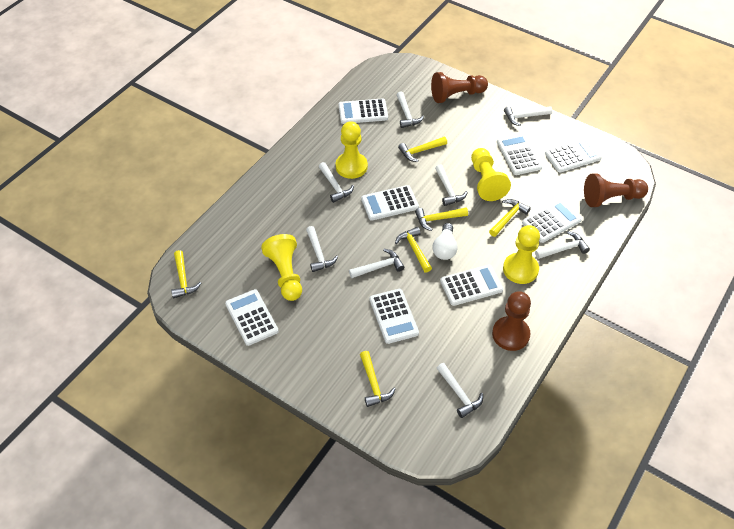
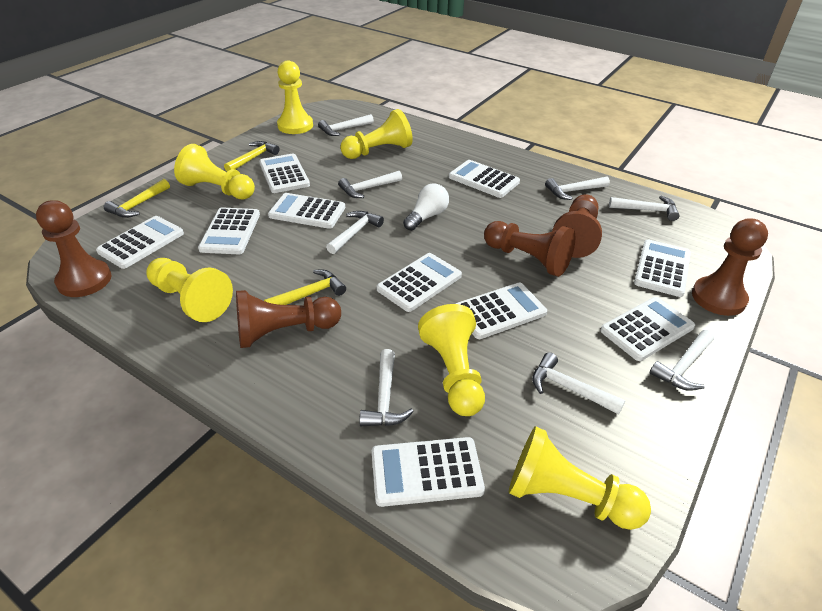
brown pawn: [431,72,488,103] [492,291,531,351] [584,173,648,207] = 3 -> [36,200,112,297] [236,290,341,348] [484,221,575,277] [552,194,602,258] [692,218,768,316] = 5
white calculator: [225,289,279,346] [339,98,388,124] [361,185,419,221] [369,289,419,344] [440,264,504,306] [497,134,542,175] [522,200,582,243] [545,138,602,172] = 8 -> [96,216,184,269] [198,207,260,254] [259,154,310,193] [268,193,345,229] [372,437,485,507] [376,253,462,312] [449,160,520,198] [455,283,547,339] [600,297,695,361] [634,239,691,297] = 10
yellow hammer: [171,250,201,298] [360,351,395,407] [395,227,432,273] [398,137,447,162] [415,208,468,231] [489,199,531,237] = 6 -> [104,179,170,218] [224,141,280,172] [264,270,346,305] = 3
yellow pawn: [261,234,302,301] [336,121,368,179] [471,148,511,201] [503,225,540,284] = 4 -> [146,258,233,322] [174,144,255,200] [277,61,313,134] [340,109,413,159] [418,304,485,416] [509,426,651,530] = 6

